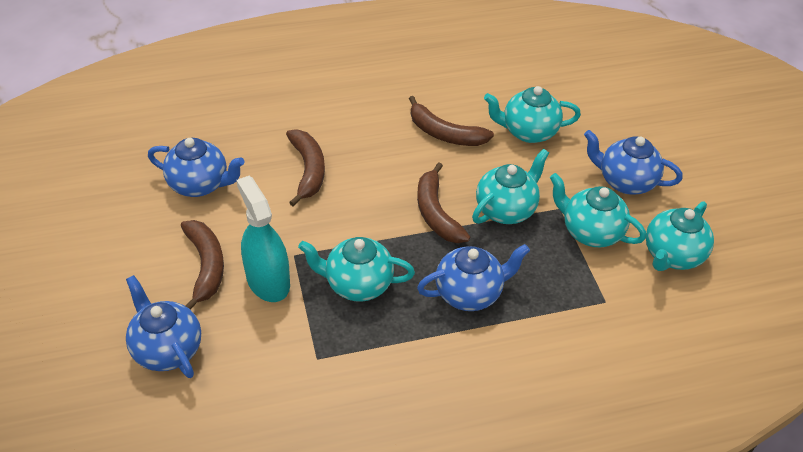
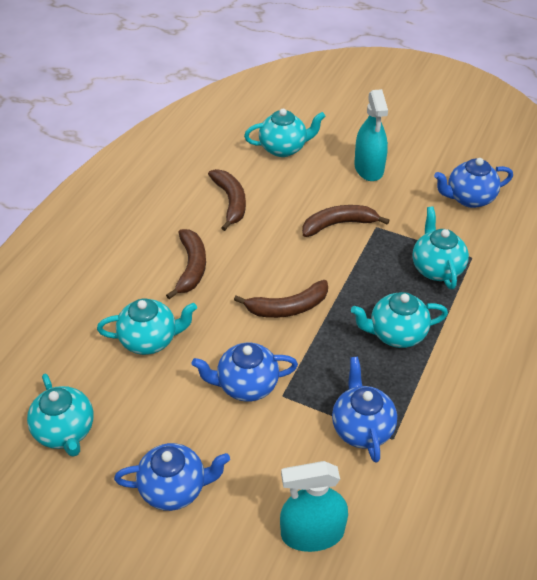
turquoise spray bottle: [236,176,290,302] = 1 -> [280,461,348,552] [354,89,388,181] = 2

